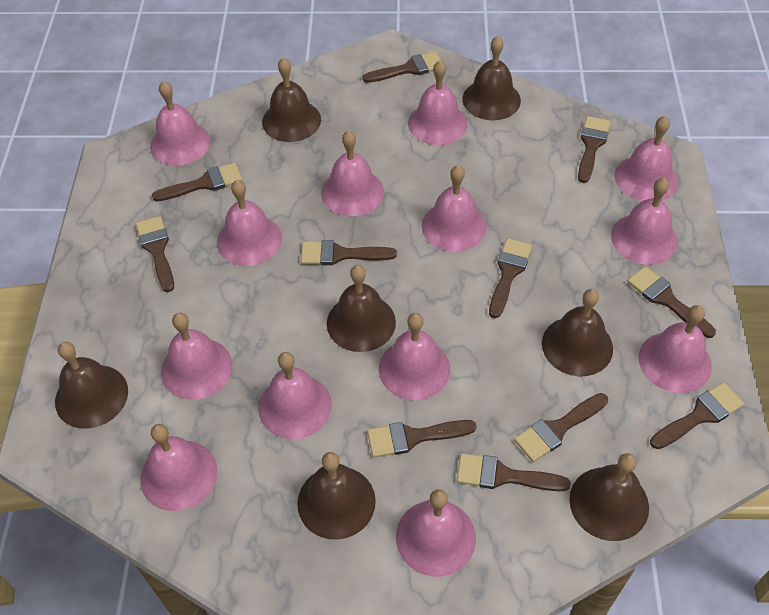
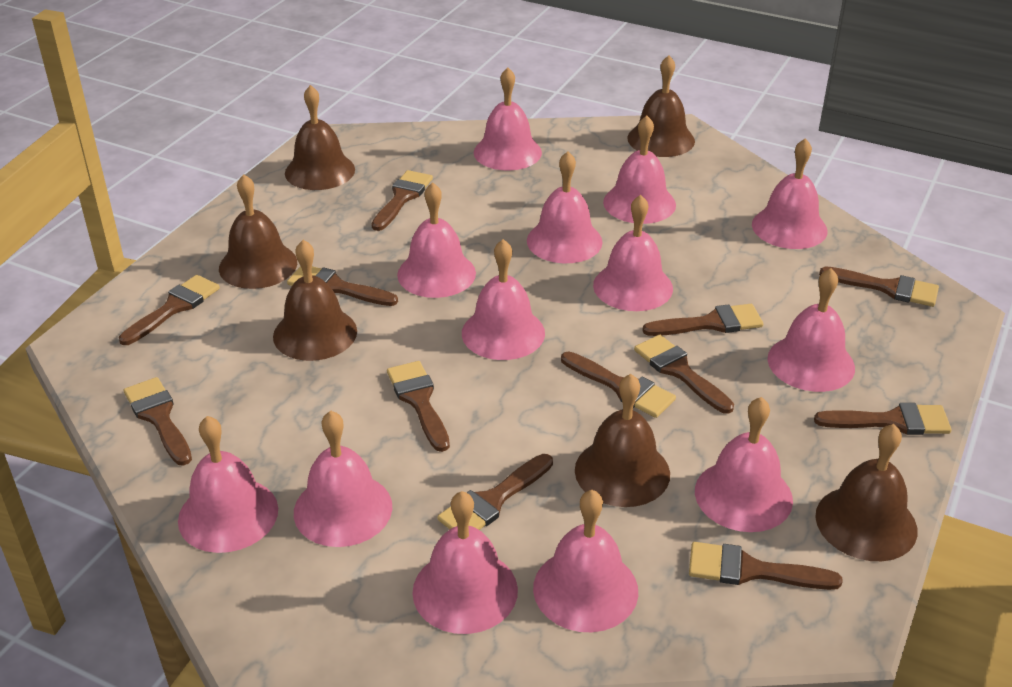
brown bell: [55,342,128,429] [262,58,321,142] [297,452,376,540] [327,265,396,352] [462,36,521,120] [542,289,613,376] [569,453,649,541] = 7 -> [219,174,297,289] [273,240,357,361] [285,85,355,190] [575,374,670,507] [627,55,695,157] [815,424,917,561] = 6
brown brush: [136,216,174,292] [152,163,243,202] [301,240,397,265] [363,52,441,83] [367,420,477,457] [457,453,570,491] [489,238,532,318] [514,393,608,462] [578,116,610,183] [627,266,716,338] [650,382,744,449] = 11 -> [119,275,220,345] [124,377,192,466] [287,266,398,306] [372,170,433,231] [387,361,450,452] [438,454,553,530] [561,352,676,418] [634,335,734,414] [642,304,763,336] [689,542,842,590] [814,403,952,435] [819,266,939,307] = 12

